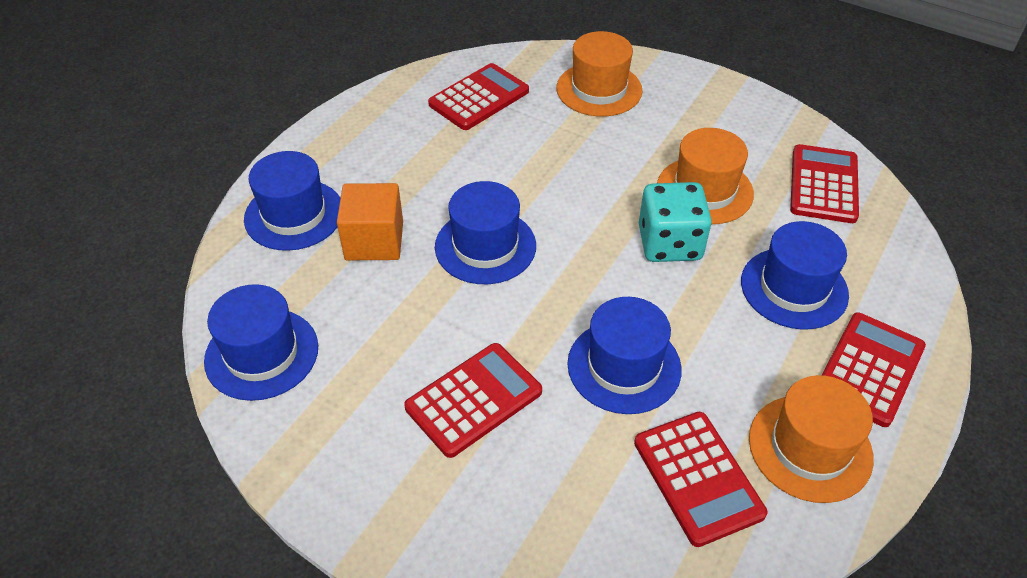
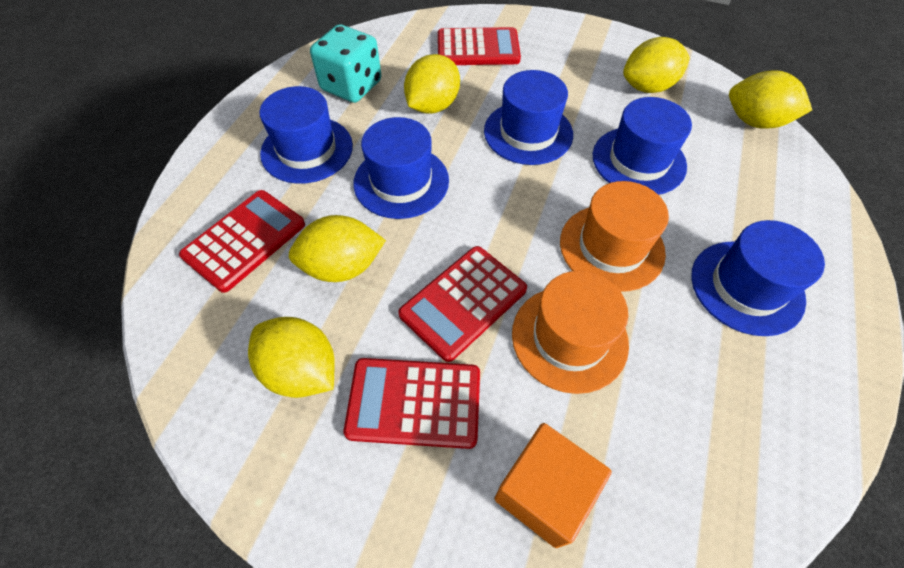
orange hat: [556,31,643,117] [657,128,754,224] [749,375,874,503] = 3 -> [512,271,629,394] [560,181,669,292] = 2
red calculator: [404,343,542,458] [428,63,529,130] [634,412,768,547] [790,144,859,223] [822,312,926,427] = 5 -> [179,190,305,293] [344,358,480,449] [398,246,527,362] [438,27,521,65] = 4
yellow lemon: none = 0 -> [248,317,335,398] [289,215,386,282] [404,54,460,114] [623,37,690,93] [729,71,812,129] = 5

